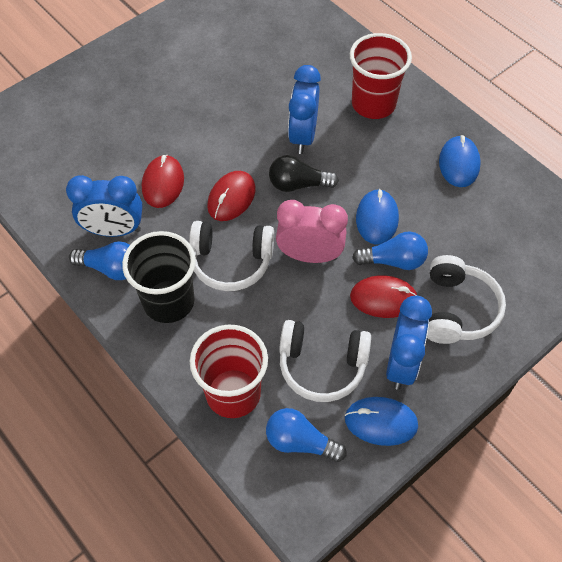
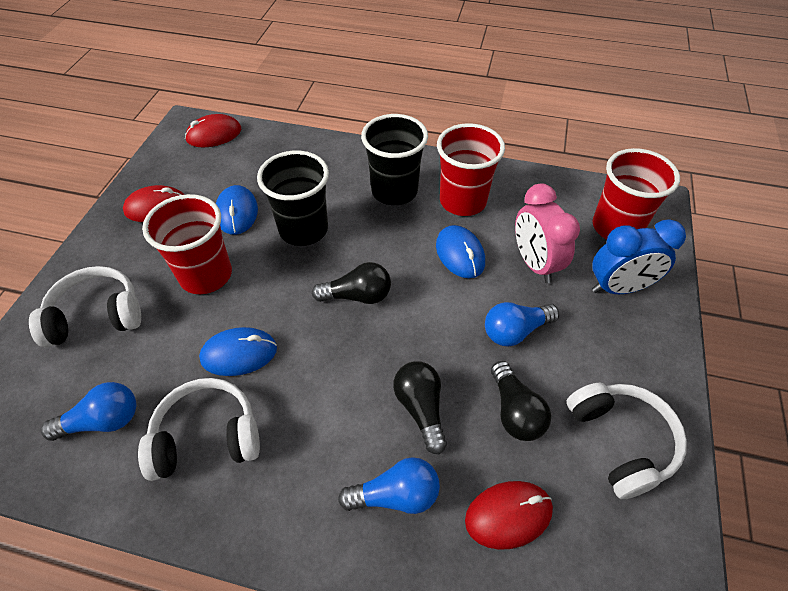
black cup: [122,231,196,323] = 1 -> [257,150,329,246] [361,114,428,205] = 2
black light bulb: [269,155,339,192] = 1 -> [312,262,391,304] [393,361,447,454] [491,361,551,441] = 3
blue clock: [66,175,143,237] [288,65,321,154] [386,296,432,390] = 3 -> [592,219,686,294] = 1
red cup: [190,324,268,418] [350,33,412,119] = 2 -> [142,194,232,294] [437,123,505,216] [592,148,680,239] = 3

